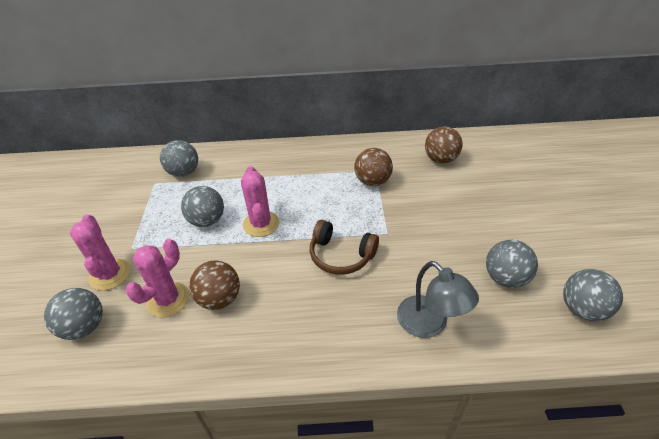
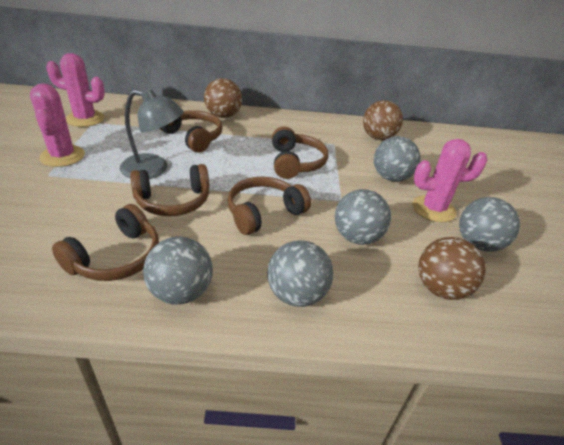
brown headphones: [309,220,379,275] = 1 -> [52,204,159,281] [130,164,209,216] [159,110,222,153] [227,177,311,235] [272,127,328,179] = 5

